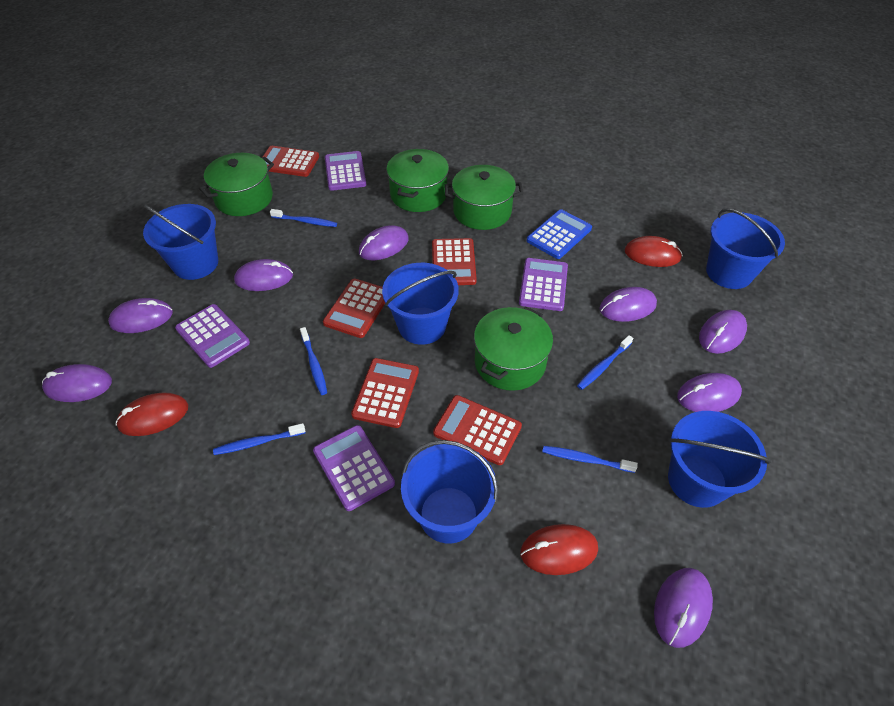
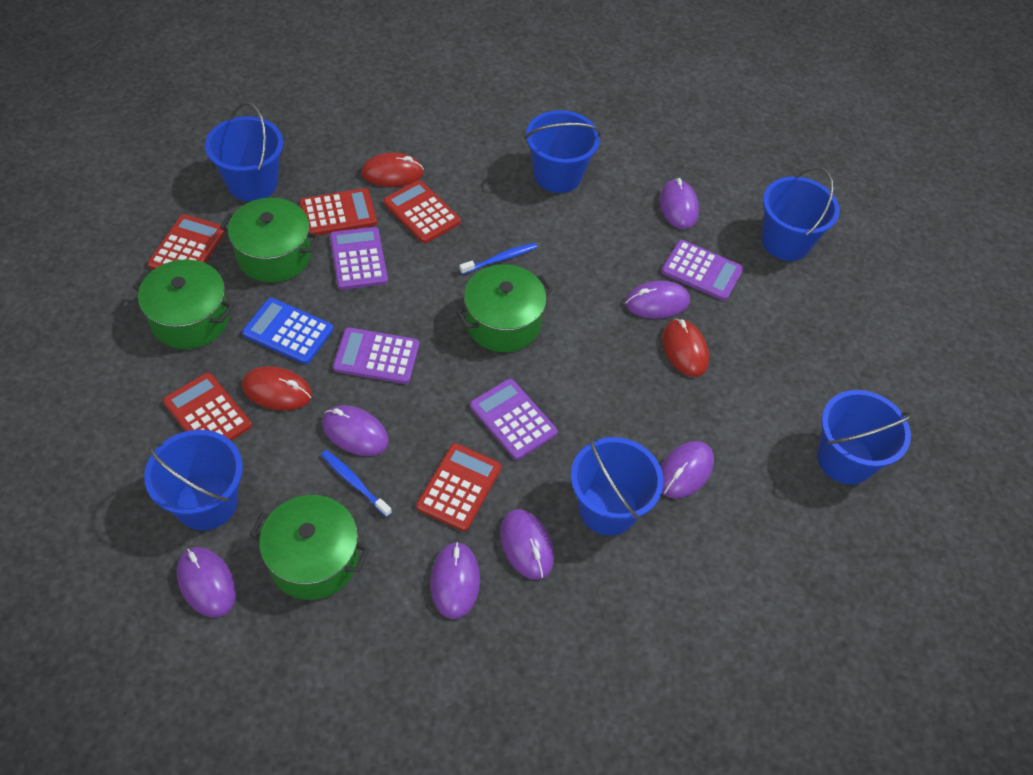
blue bucket: [143,204,218,280] [382,263,459,345] [401,440,498,544] [668,411,771,508] [706,208,785,289] = 5 -> [144,430,243,531] [205,102,284,201] [525,110,601,193] [571,437,664,536] [761,167,840,261] [817,390,913,485] = 6
blue toothbrush: [213,423,305,455] [270,209,337,227] [300,327,327,395] [542,446,638,473] [577,335,633,390] = 5 -> [321,450,392,517] [459,243,537,274] = 2
purple mouse: [42,364,112,402] [108,298,173,333] [234,259,293,291] [359,225,409,260] [599,287,657,322] [654,568,713,648] [677,373,742,412] [699,310,747,354] = 8 -> [177,547,236,617] [322,405,389,456] [430,542,480,619] [500,509,554,580] [625,281,690,319] [659,178,699,229] [661,441,714,499] = 7

